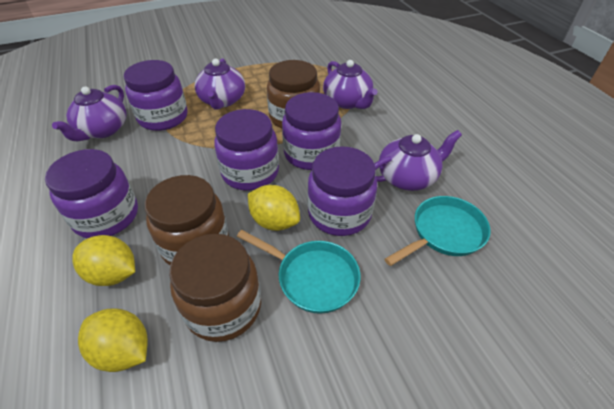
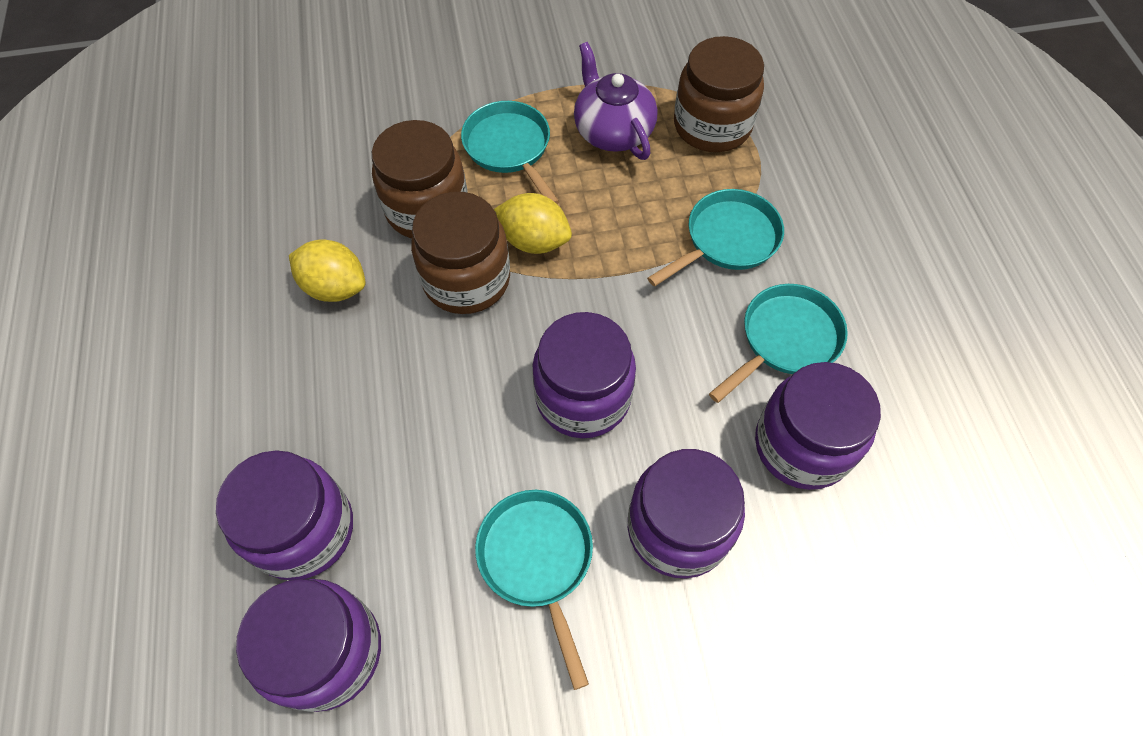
purple teapot: [52,85,126,141] [194,58,245,110] [323,60,377,109] [374,130,462,191] = 4 -> [574,42,657,160] = 1
turquoise pan: [237,230,361,314] [384,196,491,266] = 2 -> [461,101,559,204] [475,490,593,690] [647,189,784,286] [709,284,848,403] = 4
yellow lemon: [72,235,135,286] [78,308,148,372] [248,185,300,231] = 3 -> [289,240,366,302] [494,193,572,254] = 2

